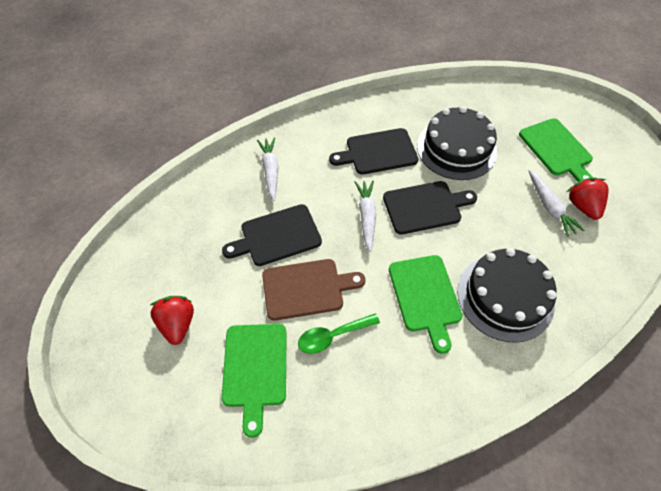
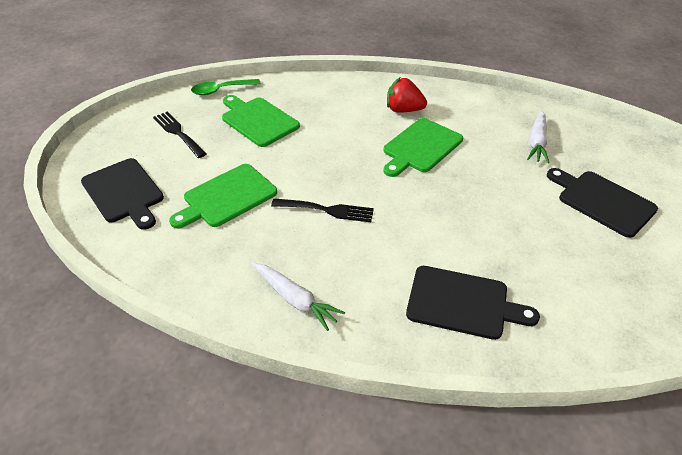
black cake: [417,106,497,180] [457,248,557,343] = 2 -> none = 0
black fork: none = 0 -> [153,112,206,158] [271,199,374,222] = 2
brown cutting board: [262,259,365,321] = 1 -> none = 0
red strawberry: [150,296,194,345] [567,177,609,220] = 2 -> [387,78,427,112] = 1
white carrot: [257,138,279,201] [355,181,376,252] [528,170,585,237] = 3 -> [252,263,345,331] [527,110,549,163] = 2

